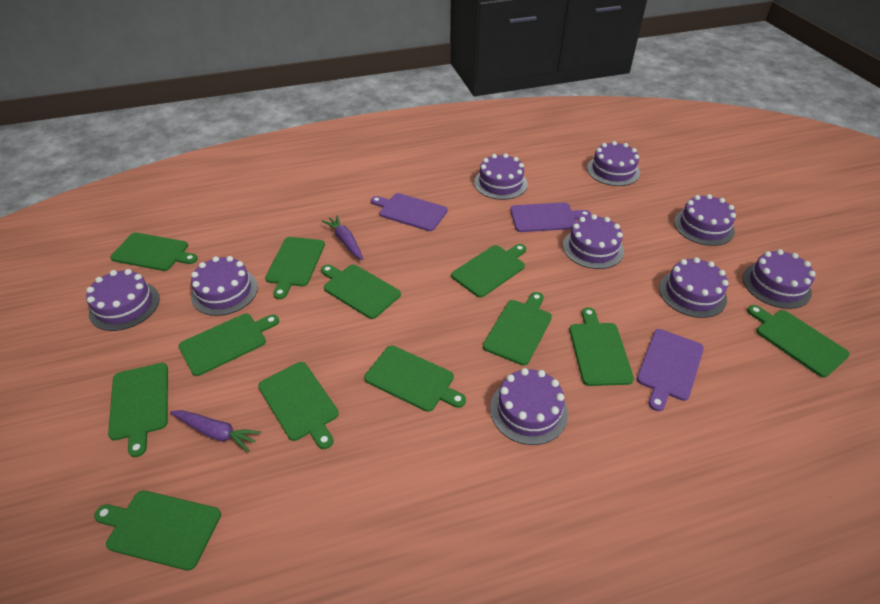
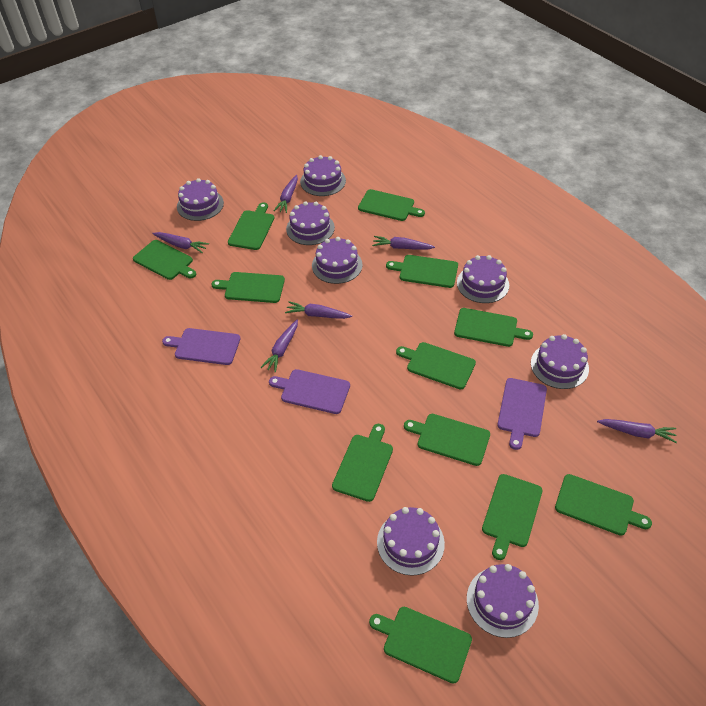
purple cake: [86,269,160,331] [191,256,258,316] [474,153,528,200] [490,368,568,445] [563,214,624,269] [587,141,640,186] [659,257,728,318] [674,194,736,246] [742,249,816,309] = 9 -> [177,178,224,221] [286,201,335,245] [300,155,346,196] [312,237,363,284] [377,507,445,576] [457,255,509,303] [467,564,539,638] [531,334,589,389] = 8
purple carrot: [170,410,261,452] [322,215,363,260] = 2 -> [152,232,209,253] [260,320,298,372] [274,175,298,213] [285,301,352,319] [372,236,435,250] [597,419,677,443] = 6

